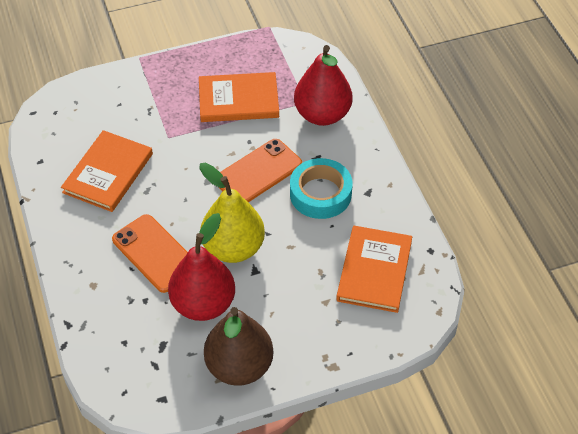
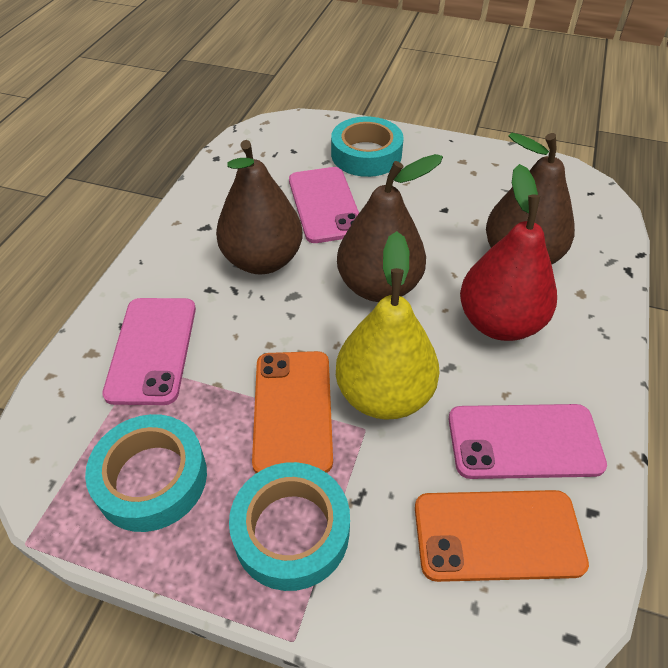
brown pear: [204,307,274,386] = 1 -> [216,140,302,274] [337,154,443,302] [486,132,574,264] = 3
orange book: [61,130,153,212] [199,72,279,122] [336,226,412,313] = 3 -> none = 0
pink phone: none = 0 -> [102,298,196,405] [289,167,359,243] [449,404,607,479] = 3
red pear: [168,213,235,321] [294,45,353,126] = 2 -> [460,164,557,341] = 1
turquoise tape: [290,158,353,219] = 1 -> [85,414,207,532] [229,462,350,591] [331,116,403,177] = 3

